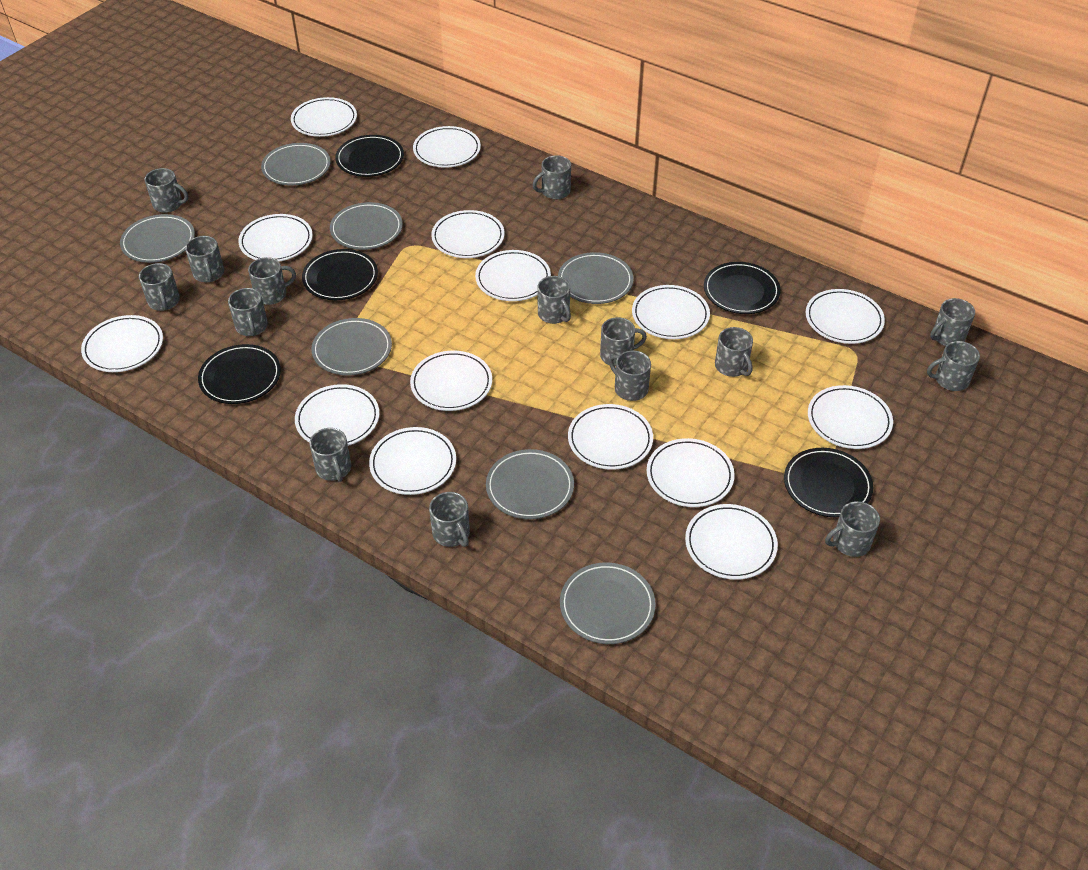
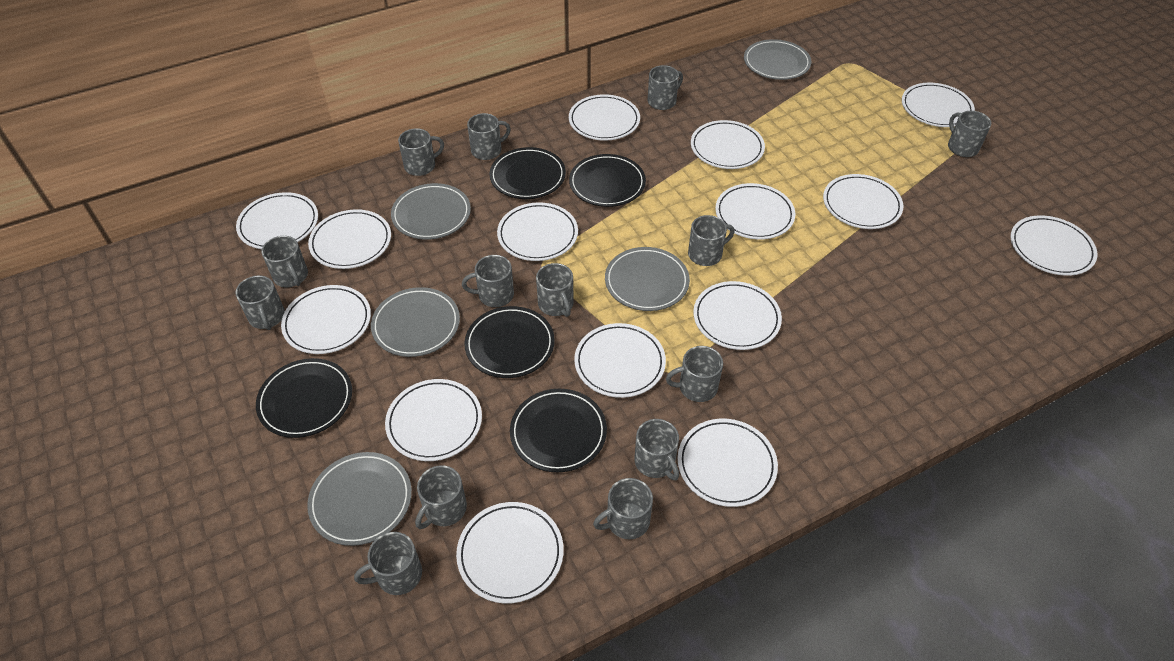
grey mug: [139,263,180,311] [145,168,188,213] [185,236,224,282] [228,288,268,336] [248,257,296,305] [309,428,351,482] [429,492,470,547] [533,155,571,199] [537,276,571,324] [600,317,647,367] [609,351,651,401] [715,327,753,377] [825,501,880,557] [927,341,980,391] [930,298,975,346] = 15 -> [235,275,285,330] [261,236,308,287] [354,532,422,595] [398,128,444,176] [415,465,467,529] [462,255,514,307] [467,113,511,160] [536,263,574,317] [593,478,653,540] [634,419,679,480] [647,65,683,110] [666,346,723,402] [688,215,735,266] [948,111,991,157] = 14
grey plate: [120,214,195,263] [261,143,331,185] [311,318,392,375] [330,202,403,250] [486,449,574,519] [558,252,634,304] [560,562,656,644] = 7 -> [307,452,412,546] [371,287,460,357] [391,183,471,240] [605,247,690,311] [744,39,811,80] = 5

